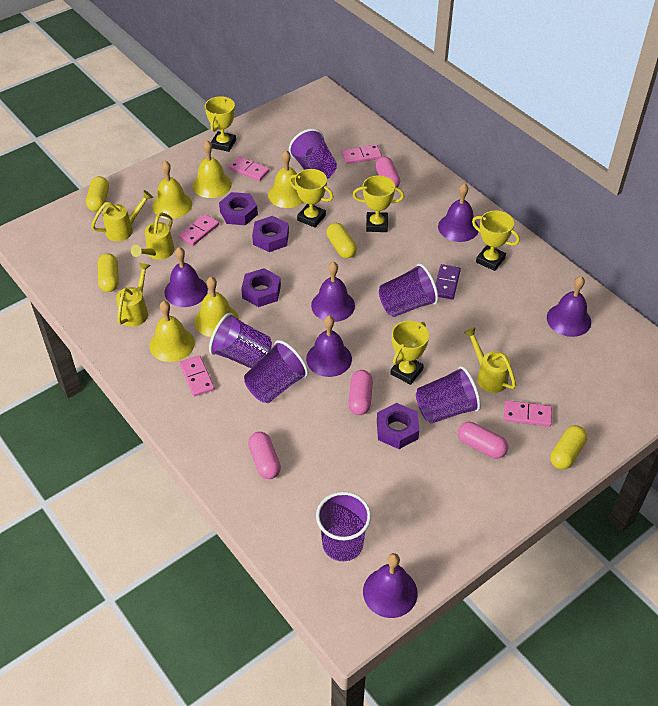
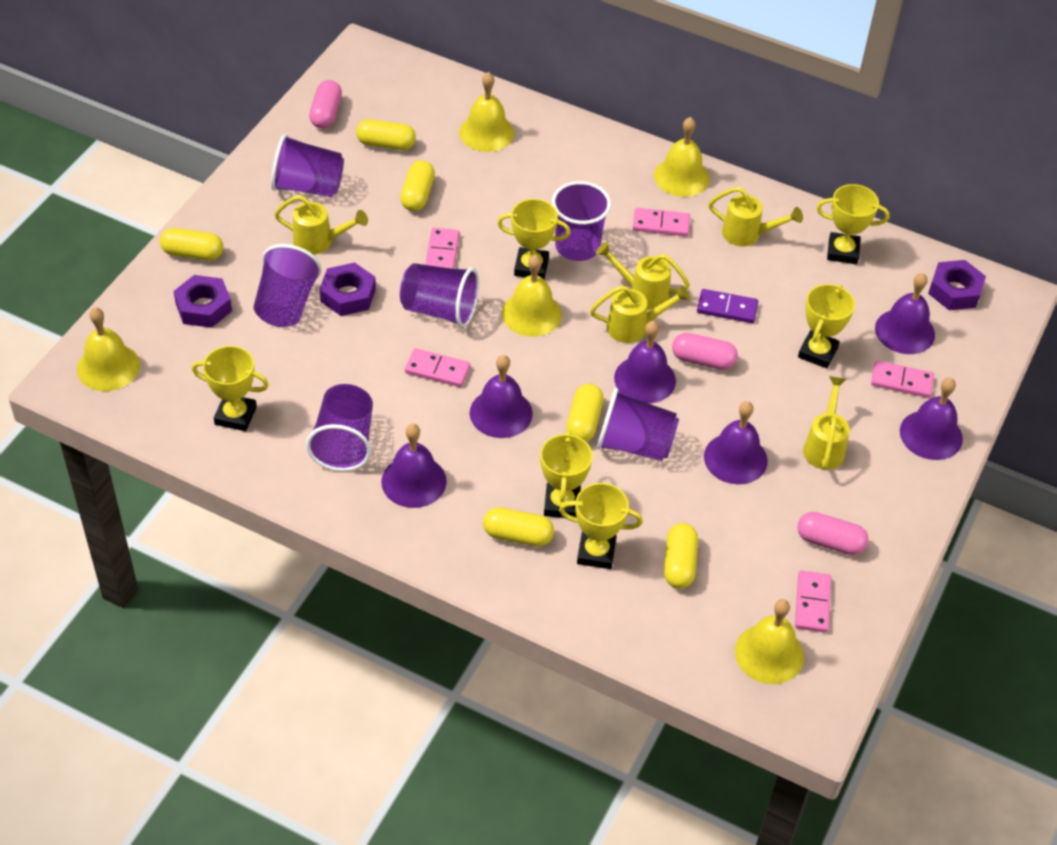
pink capsule: [248,432,281,479] [348,370,373,415] [375,156,400,188] [458,422,508,458] = 4 -> [309,80,342,128] [672,333,738,370] [797,512,869,555] = 3
purple nut: [219,192,258,225] [241,268,281,307] [252,216,289,252] [377,403,419,449] = 4 -> [174,275,232,328] [320,263,376,316] [928,260,986,310] = 3
yellow capsule: [86,176,109,212] [98,253,119,292] [326,223,357,258] [550,425,587,470] = 4 -> [160,228,224,260] [356,119,416,150] [400,160,435,211] [483,507,554,546] [566,384,603,442] [664,523,698,589] = 6
yellow trophy: [205,96,236,152] [289,169,333,228] [353,175,404,232] [390,321,429,385] [472,211,520,271] = 5 -> [192,346,269,431] [497,199,571,279] [540,431,593,518] [559,483,643,569] [798,284,855,368] [816,184,890,264] = 6
yellow watering can: [91,190,153,241] [116,263,151,327] [131,212,175,260] [464,327,516,393] = 4 -> [274,195,368,255] [590,285,691,343] [596,242,690,310] [709,187,803,246] [803,376,850,470] = 5

